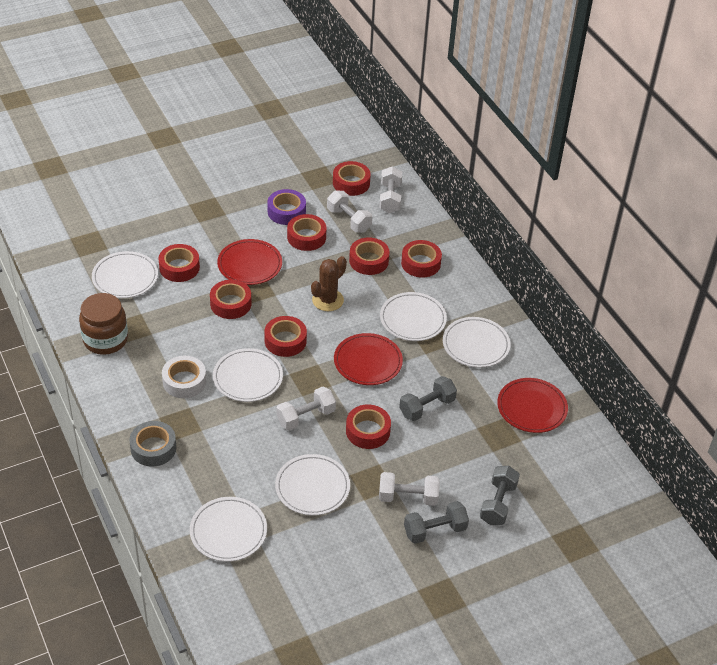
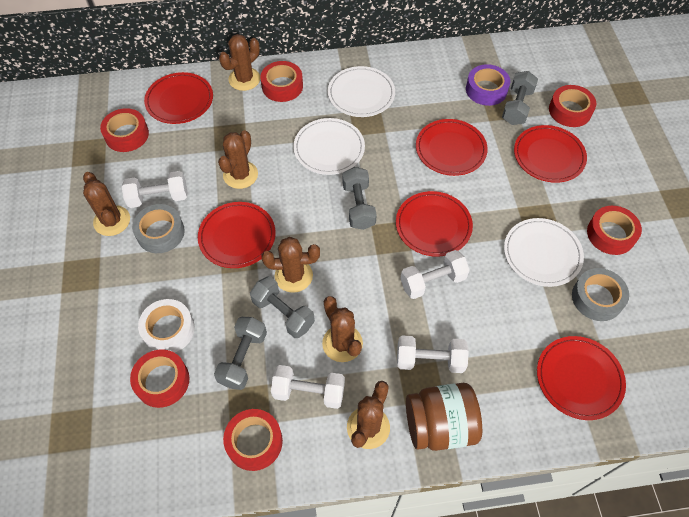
brown cactus: [311,256,347,311] = 1 -> [83,172,130,236] [218,130,258,189] [219,34,260,91] [261,237,320,293] [322,296,363,362] [347,381,390,449] = 6
grey dumbbell: [399,376,457,421] [404,501,469,544] [480,466,520,525] = 3 -> [214,317,267,390] [250,276,315,338] [342,167,377,230] [502,71,538,125] = 4
grey tape: [130,421,176,467] = 1 -> [132,204,185,253] [572,268,629,321] = 2
red plate: [217,239,282,285] [334,333,403,385] [497,378,568,433] = 3 -> [144,72,213,124] [198,202,276,268] [396,191,473,257] [416,119,488,176] [514,125,587,183] [537,336,626,420] = 6
red tape: [158,244,200,282] [210,280,251,319] [264,316,307,357] [287,214,326,251] [333,161,371,196] [346,405,391,449] [349,237,390,275] [401,240,442,278] = 8 -> [100,108,149,152] [130,349,189,408] [223,409,283,471] [261,61,303,102] [549,85,596,127] [587,206,642,255] = 6
white plate: [92,251,158,298] [190,497,267,562] [213,348,283,402] [275,454,350,516] [380,292,447,341] [443,317,510,368] = 6 -> [293,118,365,175] [328,66,395,117] [504,218,584,287] = 3

